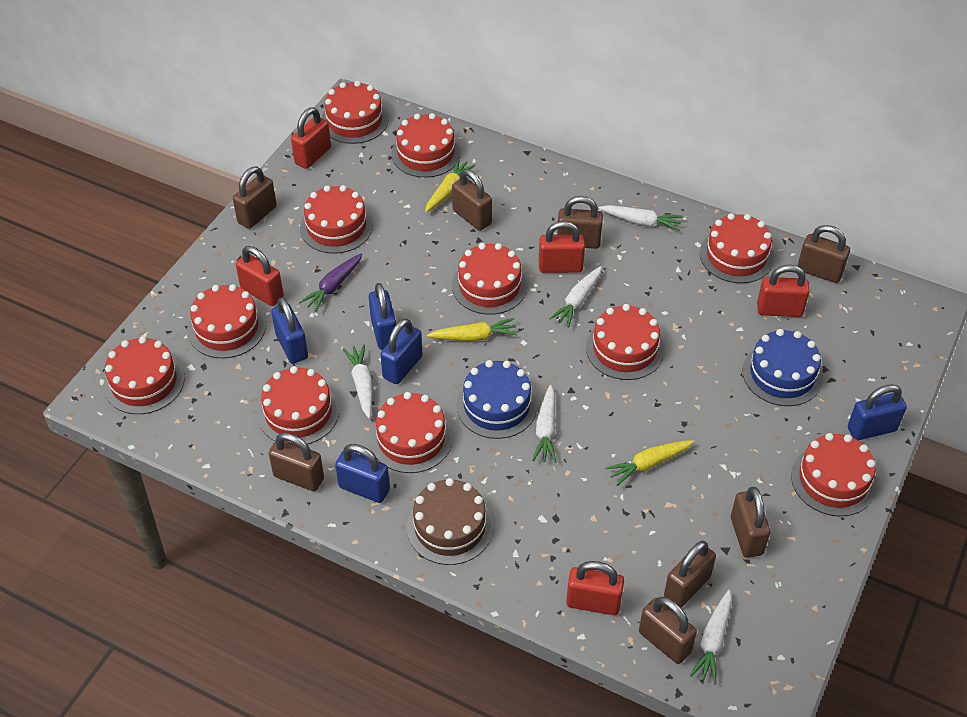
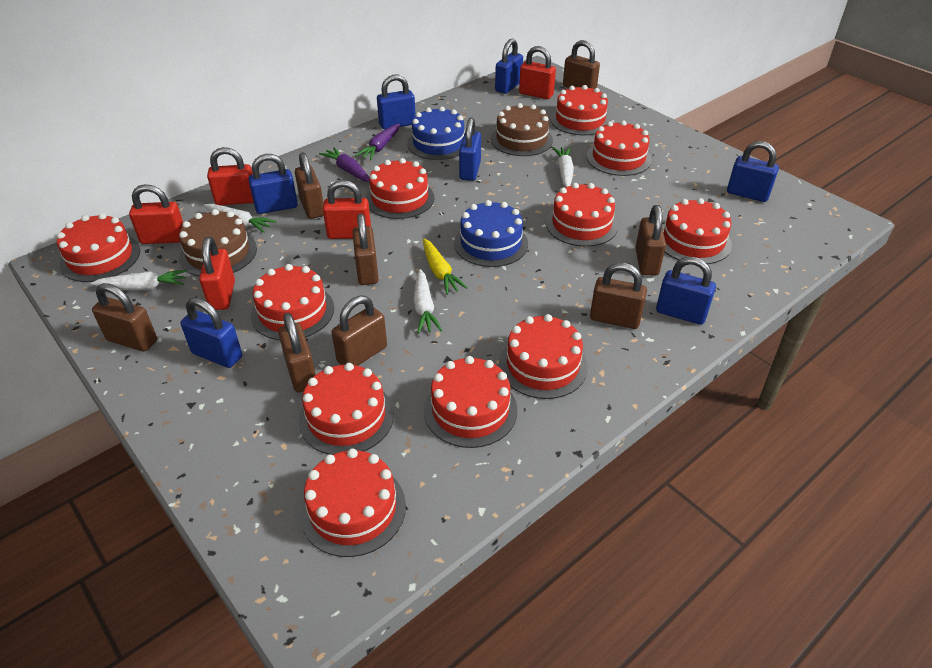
blue padlock: [271,297,308,364] [335,444,390,503] [369,283,396,350] [380,318,423,384] [848,384,907,441] = 5 -> [180,297,242,368] [248,154,298,214] [377,74,415,129] [459,117,481,181] [495,39,523,94] [656,257,716,325] [727,141,779,202] = 7
brown cake: [407,478,493,565] = 1 -> [179,209,257,277] [491,103,553,156] = 2
purple carrot: [299,253,362,312] = 1 -> [319,147,370,182] [355,123,400,160] = 2
white carrot: [343,344,373,419] [532,385,556,463] [549,266,602,328] [599,205,683,231] [689,590,732,685] = 5 -> [91,270,187,290] [204,204,276,233] [414,269,442,334] [552,147,574,188] = 4
yellow carrot: [425,158,476,212] [427,318,517,341] [605,440,695,486] = 3 -> [423,238,468,295] = 1

